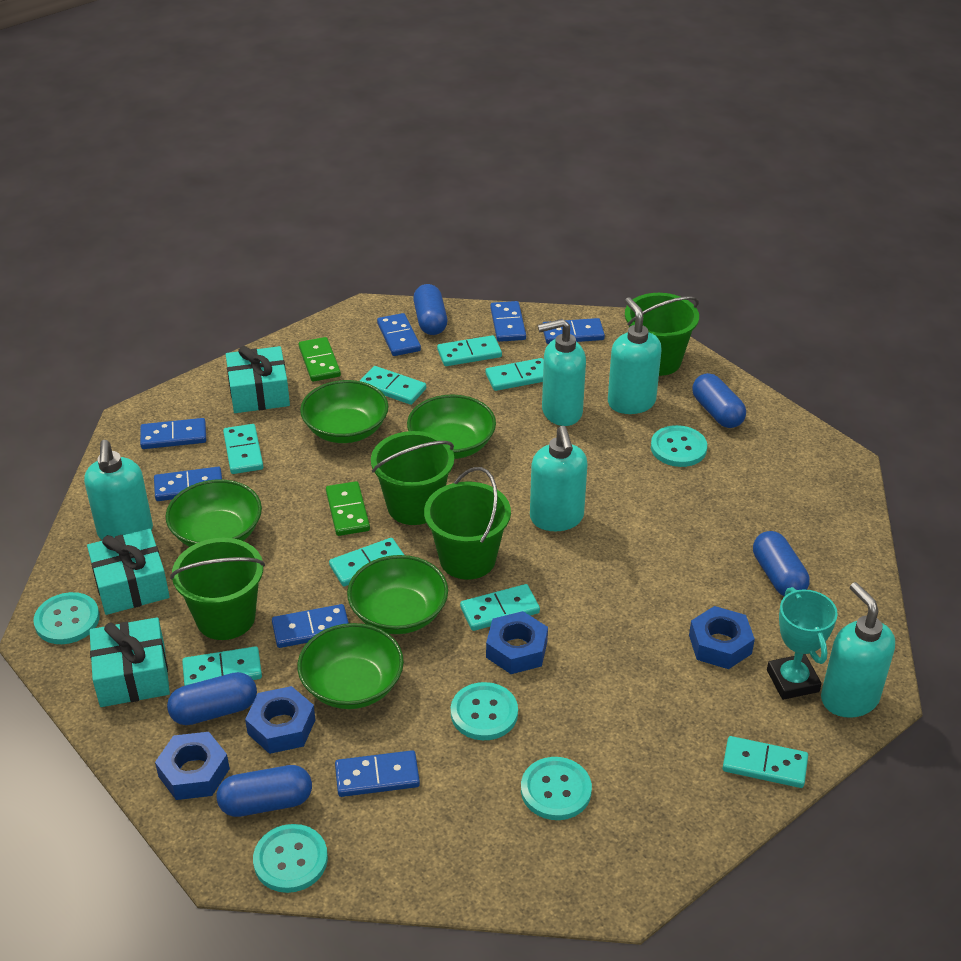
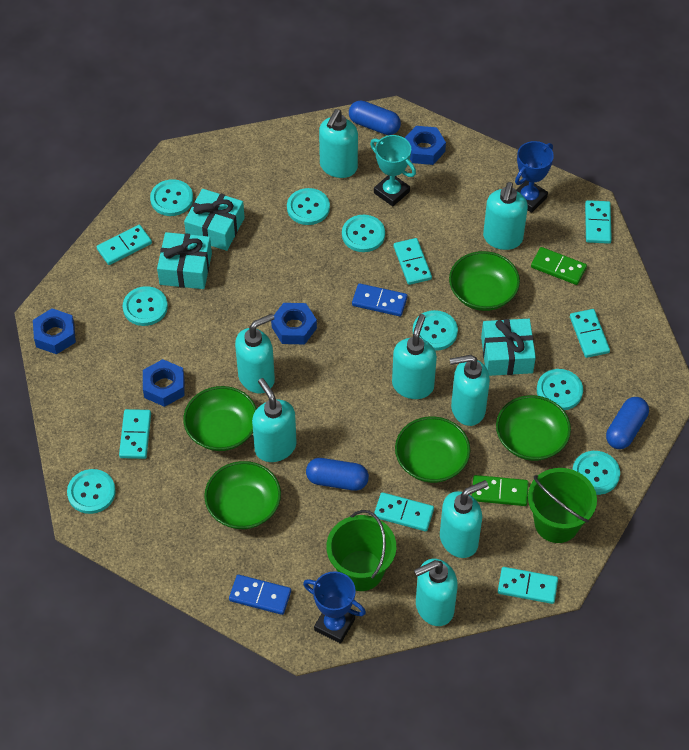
blue capsule: [167,672,257,725] [217,765,312,817] [413,284,447,335] [692,373,746,428] [753,531,810,596] = 5 -> [306,458,369,491] [349,101,401,135] [606,397,649,449] = 3
blue domino: [140,418,206,449] [154,467,222,501] [272,604,349,648] [335,750,420,797] [377,313,421,356] [490,301,526,342] [542,318,605,344] = 7 -> [229,575,291,615] [352,283,407,316] = 2
blue trophy: none = 0 -> [303,571,366,644] [515,141,554,213] = 2
green bucket: [170,538,265,640] [371,431,454,525] [424,467,511,580] [625,293,699,376] = 4 -> [327,510,396,591] [528,468,597,543] = 2
turquoise button: [33,592,100,644] [253,824,328,893] [451,682,518,740] [521,757,592,820] [651,425,707,467] = 5 -> [67,469,116,514] [123,286,168,326] [150,179,193,216] [287,188,330,225] [342,215,385,252] [413,310,458,351] [537,369,583,410] [572,451,620,495] = 8
turquoise domino: [182,646,262,686] [223,424,263,474] [329,538,404,586] [360,366,426,405] [437,335,502,366] [460,584,540,631] [486,358,544,391] [723,736,808,788] = 8 -> [97,225,152,265] [119,409,151,459] [374,492,434,531] [394,238,432,285] [498,567,558,604] [570,309,610,358] [585,200,612,244] = 7
turquoise soap dispenser: [84,440,153,540] [530,426,588,531] [538,319,586,426] [608,297,662,414] [821,582,895,718] = 5 -> [235,314,275,394] [252,378,297,462] [319,109,358,178] [392,314,437,399] [414,559,458,626] [440,480,488,558] [450,355,490,426] [483,182,528,250] = 8

